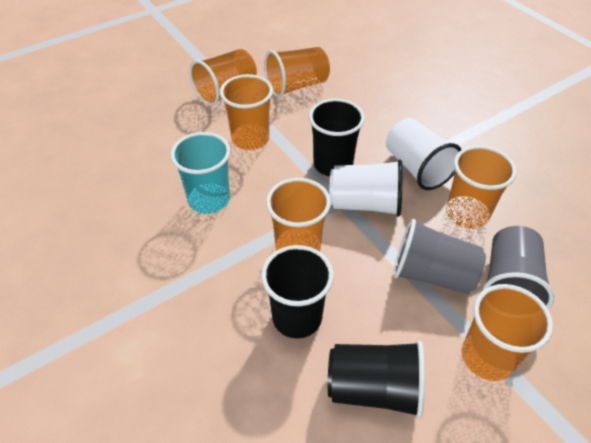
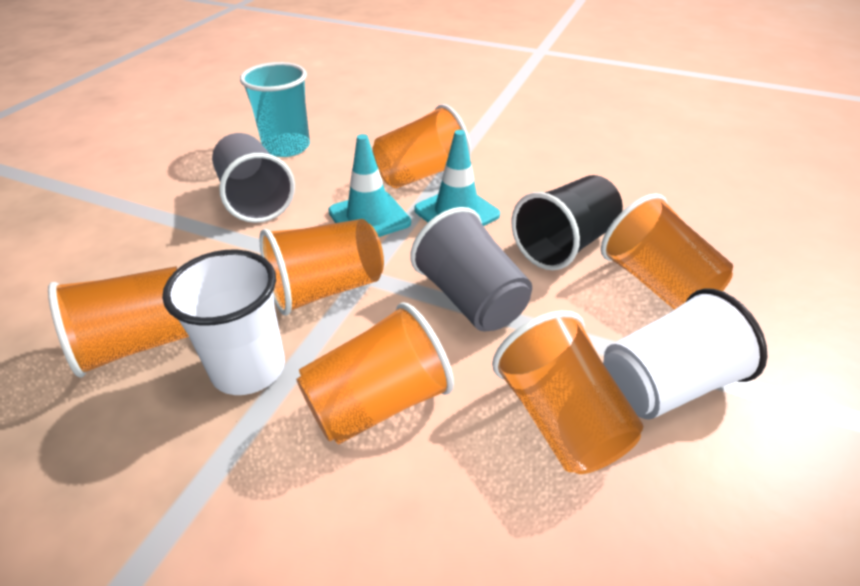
black cup: [261,245,334,339] [309,99,365,176] [328,341,425,418] = 3 -> [512,175,623,270] = 1
turquoise traffic cone: none = 0 -> [328,134,411,237] [414,130,500,226] = 2

